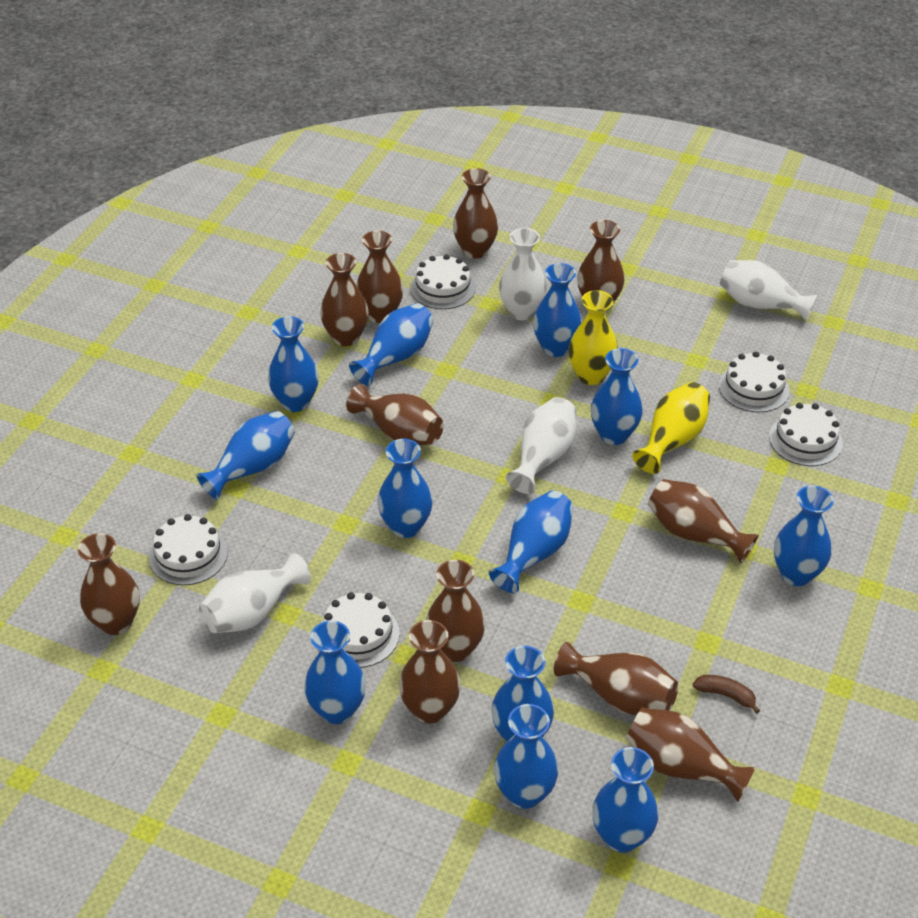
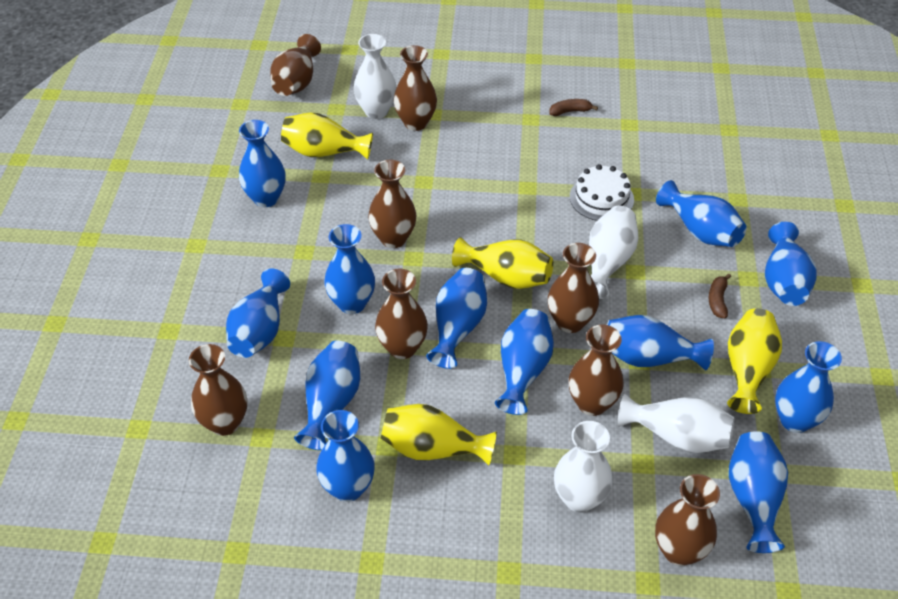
brown banana: [693,675,760,714] = 1 -> [549,99,598,116] [709,274,731,319] = 2
brown vase: [78,533,140,635] [320,253,369,346] [346,384,444,445] [356,231,403,323] [399,620,461,724] [426,560,485,662] [453,168,498,259] [554,641,678,715] [577,220,625,310] [626,708,756,802] [648,479,759,563] = 11 -> [189,344,247,436] [270,34,321,96] [368,159,416,248] [375,269,428,359] [394,45,437,131] [548,243,599,333] [569,324,624,416] [655,474,720,566] = 8
white cake: [149,514,228,585] [321,592,400,668] [410,254,476,309] [719,352,790,412] [769,403,843,466] = 5 -> [570,164,634,221] = 1
yellow vase: [568,290,618,385] [632,382,710,474] = 2 -> [281,113,373,160] [381,404,497,465] [452,237,553,289] [727,308,782,414] = 4

